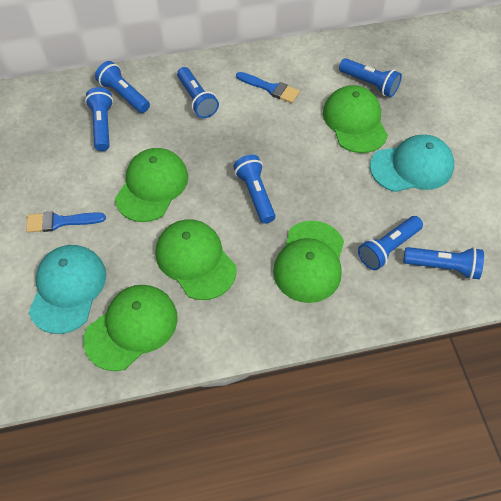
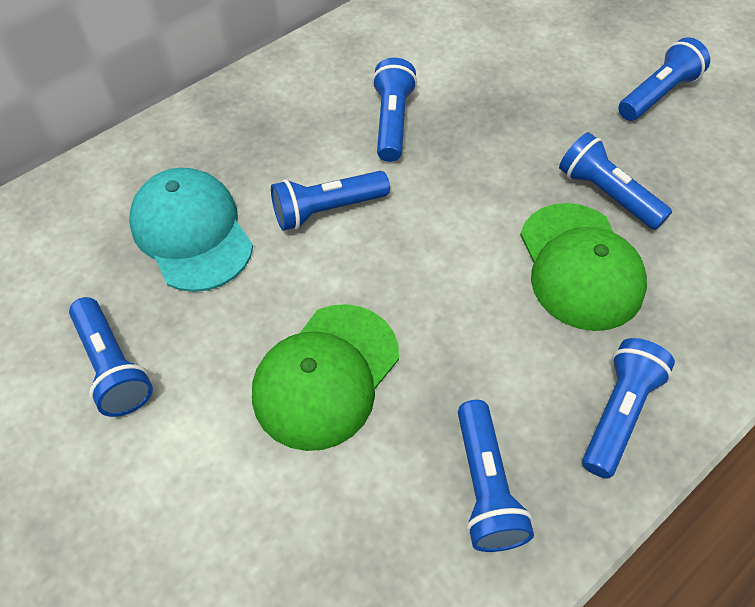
blue brush: [26,211,106,233] [236,72,300,103] = 2 -> none = 0
green cap: [83,285,178,371] [115,148,188,222] [156,219,236,300] [273,221,344,303] [323,85,388,153] = 5 -> [252,304,399,451] [520,203,647,331] = 2
turquoise cap: [29,245,106,334] [370,134,454,192] = 2 -> [129,167,253,292] = 1

